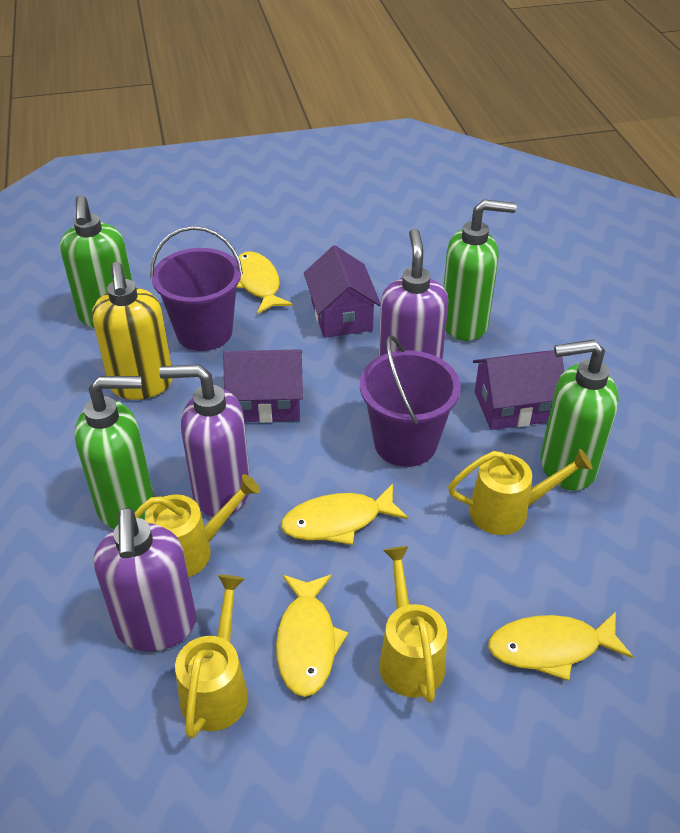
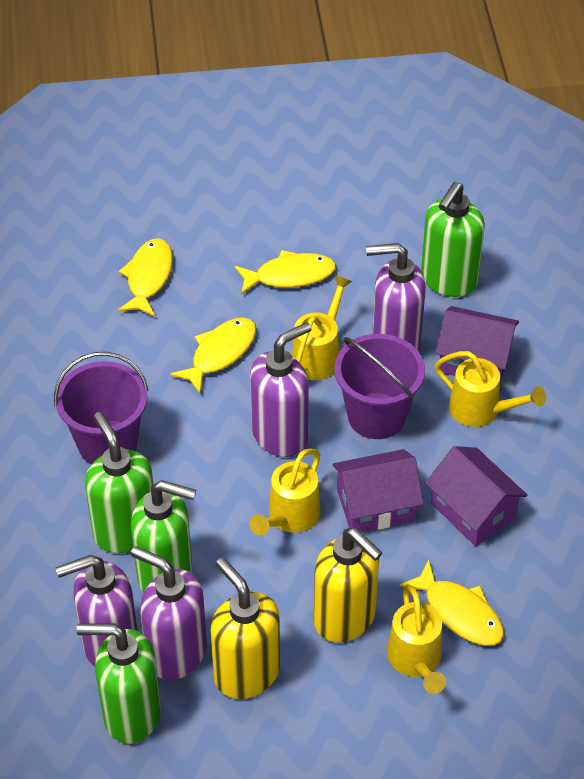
purple soap dispenser: [94,508,196,652] [159,364,250,517] [379,228,448,359] = 3 -> [55,555,137,667] [131,546,207,680] [250,322,312,457] [366,243,426,352] = 4
yellow soap dispenser: [92,262,173,400] = 1 -> [211,558,280,699] [314,528,382,643] = 2

